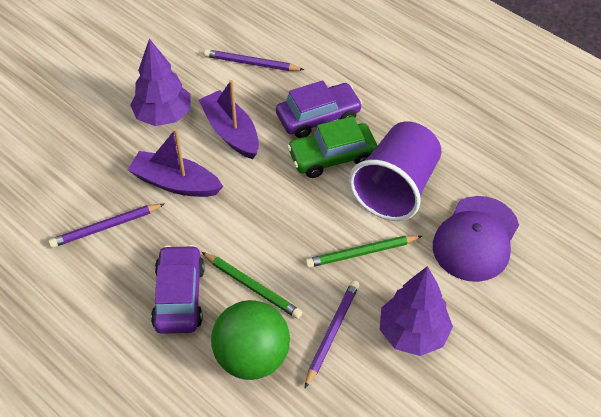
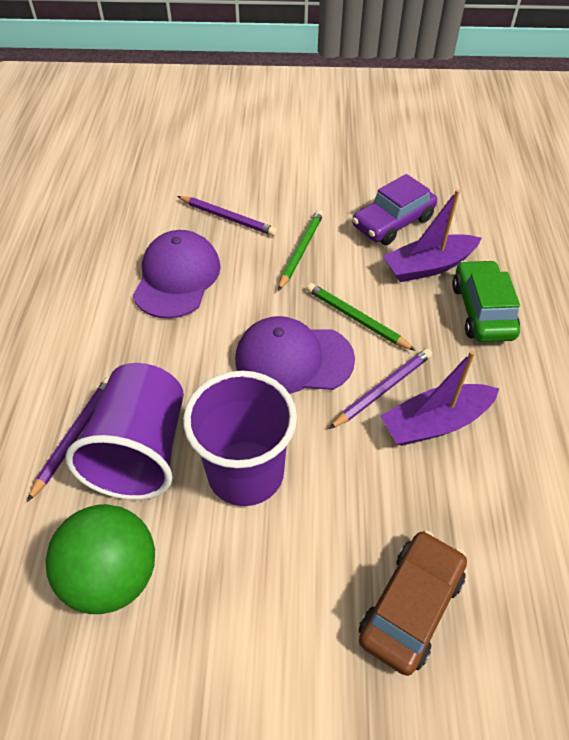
brown car: none = 0 -> [359,530,467,676] = 1
purple cap: [433,196,519,282] = 1 -> [133,230,221,319] [235,316,355,394] = 2
purple car: [151,245,205,334] [276,80,363,138] = 2 -> [352,174,437,245] = 1
purple cup: [349,122,441,221] = 1 -> [66,363,184,500] [183,371,297,506] = 2
purple tree: [130,38,191,126] [379,266,453,356] = 2 -> none = 0

